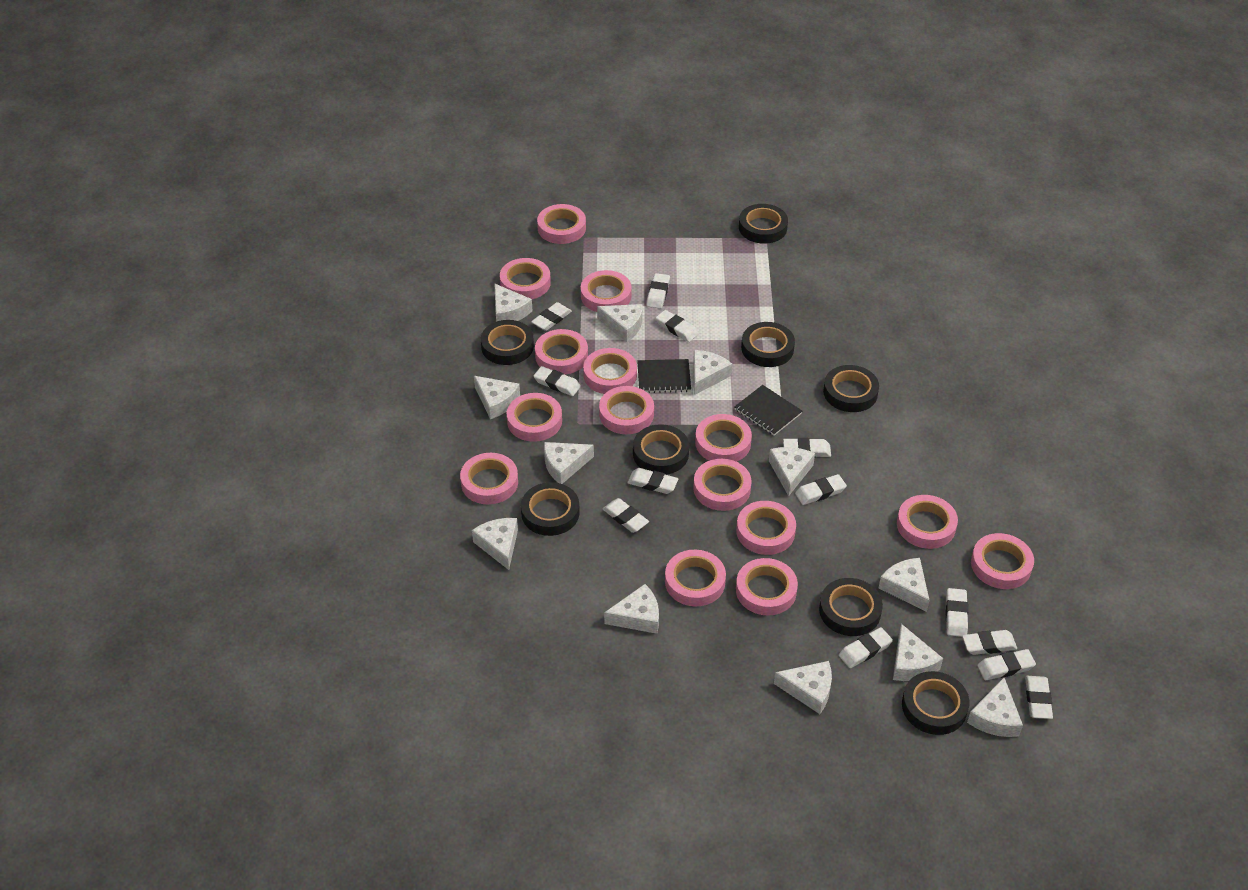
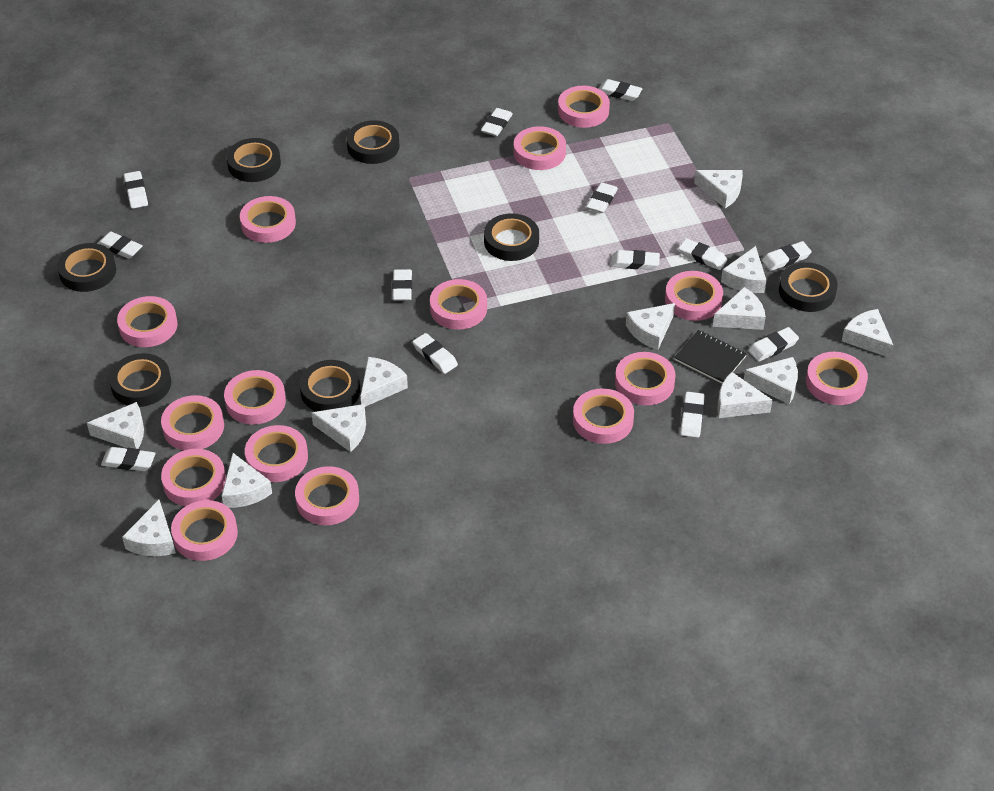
black notebook: [637,359,691,393] [734,385,802,436] = 2 -> [674,330,747,384] = 1
black tape: [481,320,534,365] [521,482,580,536] [633,424,689,475] [739,204,788,244] [741,322,795,367] [819,578,883,636] [823,365,879,412] [902,671,970,735] = 8 -> [57,243,116,292] [109,353,171,407] [227,138,281,182] [300,360,360,412] [347,120,400,164] [484,213,539,261] [779,262,838,312] = 7

